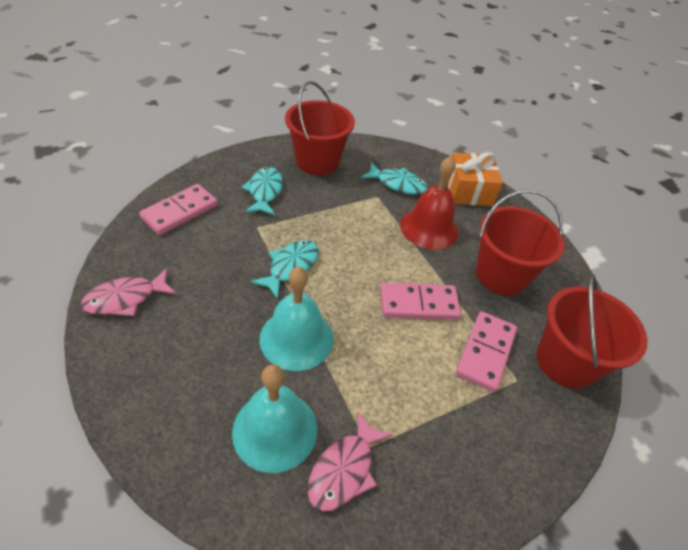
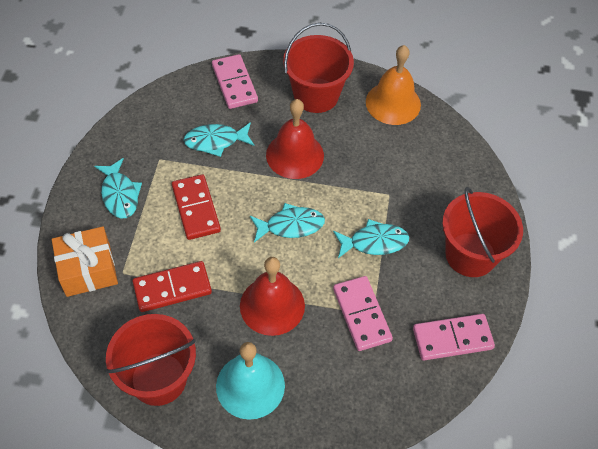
orange bell: none = 0 -> [366,45,421,125] = 1
pink fish: [81,268,176,316] [307,411,393,511] = 2 -> none = 0
red bell: [400,156,459,250] = 1 -> [240,257,305,336] [266,99,324,179] = 2
red domino: none = 0 -> [132,261,212,312] [172,174,221,240] = 2
turquoise bell: [232,364,317,473] [259,267,333,371] = 2 -> [216,342,285,420] = 1
turquoise fish: [242,167,283,215] [251,240,319,299] [361,162,428,194] = 3 -> [94,158,142,219] [183,122,254,157] [250,203,325,243] [333,219,409,258] = 4

